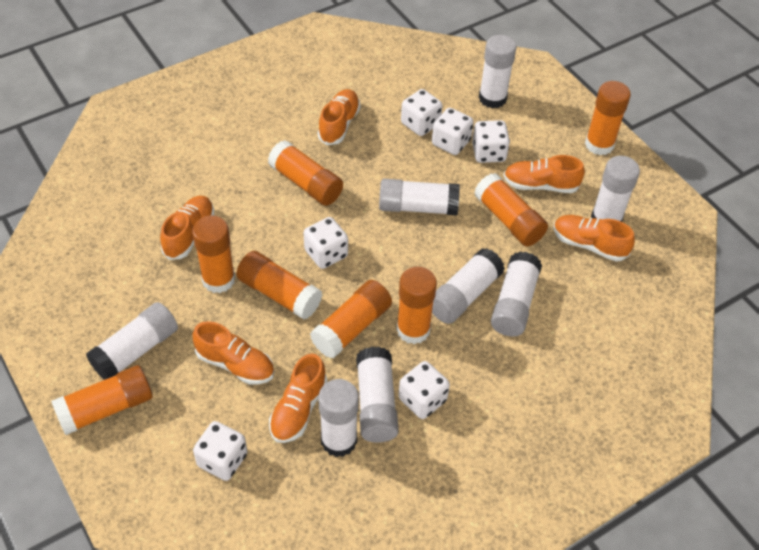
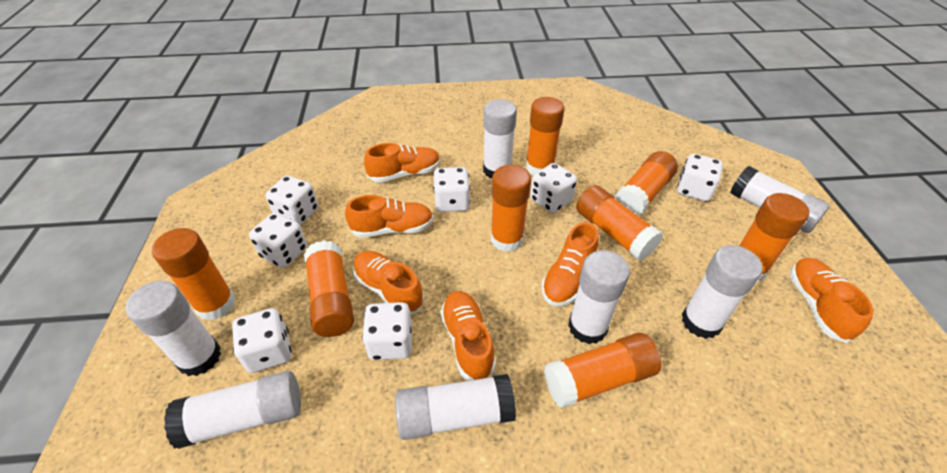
white dice: [193,421,247,481] [304,217,348,269] [398,361,450,419] [401,89,443,136] [432,108,474,155] [472,120,510,163] = 6 -> [232,308,291,373] [249,213,307,268] [266,176,318,225] [362,302,412,360] [433,167,470,212] [531,163,577,213] [677,154,723,201] = 7
white glue stick: [86,302,178,380] [318,379,359,457] [356,347,399,443] [379,179,460,215] [432,248,505,324] [479,35,517,109] [491,252,542,337] [591,156,640,222] = 8 -> [125,281,221,376] [164,371,301,449] [395,374,516,440] [483,99,517,178] [568,250,630,344] [682,245,763,339] [730,166,830,233] = 7

